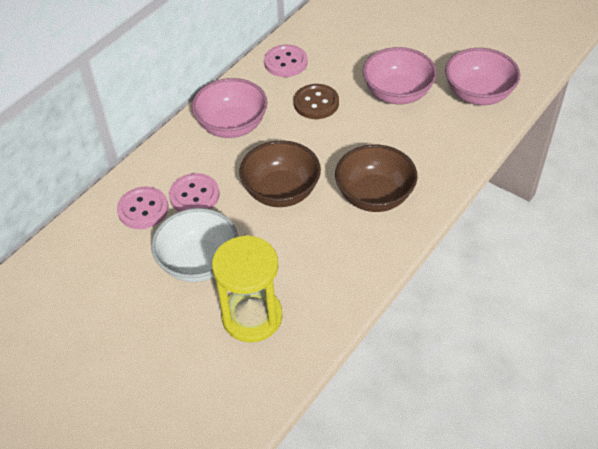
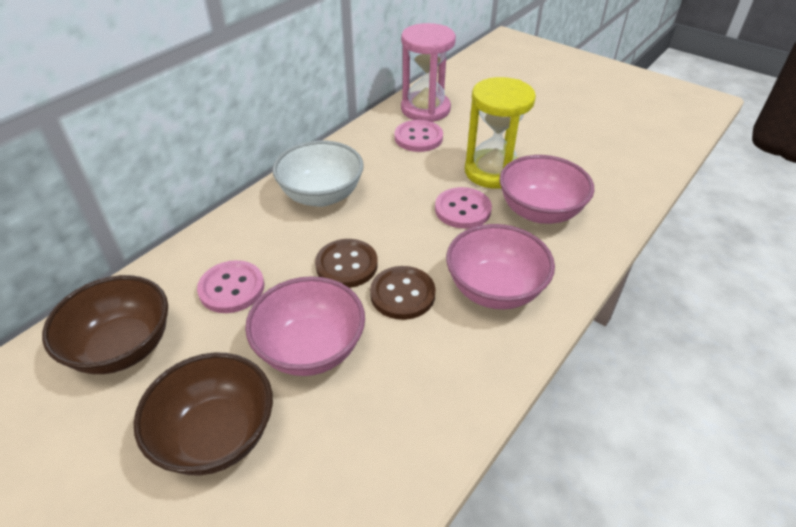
brown button: [294,84,339,119] = 1 -> [315,239,378,288] [370,266,436,320] = 2
pink hourglass: none = 0 -> [401,23,456,122] = 1

